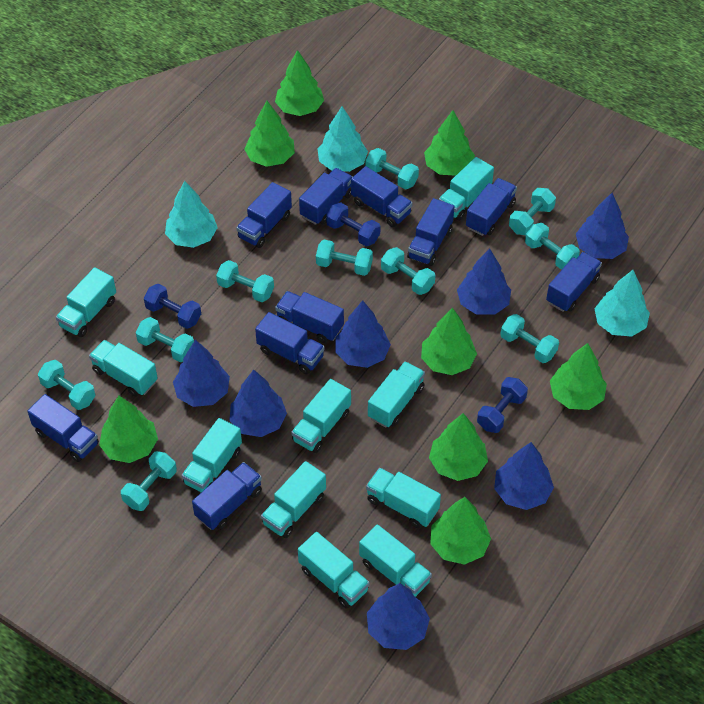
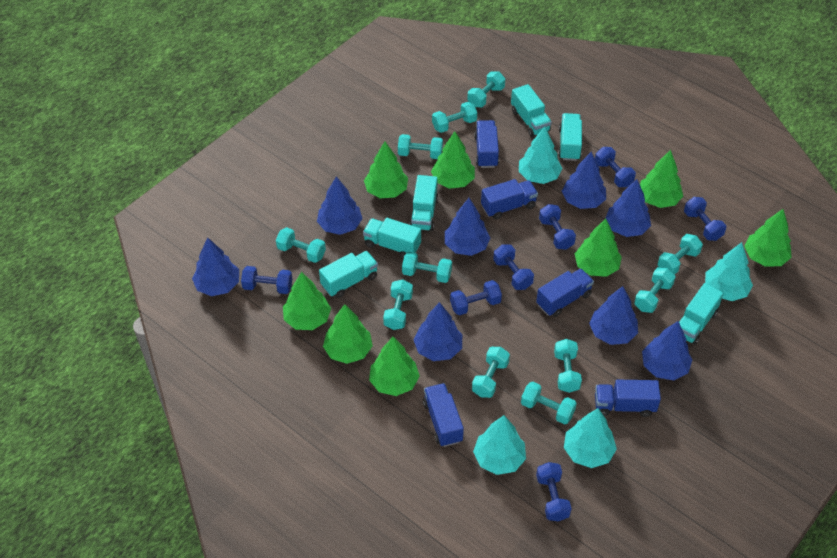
blue dumbbell: [144,284,201,329] [326,202,380,246] [477,377,528,433] = 3 -> [241,266,292,294] [450,280,502,315] [493,245,534,290] [536,462,572,521] [539,204,576,250] [595,147,636,187] [684,197,726,241] = 7
blue tree: [173,340,230,407] [229,369,287,437] [335,300,391,368] [367,583,430,650] [457,248,511,315] [494,442,554,510] [576,193,629,259] = 7 -> [192,237,239,296] [317,177,363,235] [414,302,462,361] [445,198,490,256] [562,152,606,209] [589,286,638,345] [605,179,651,237] [642,321,692,380] = 8
blue truck: [27,394,99,462] [192,462,262,530] [237,182,292,248] [255,312,325,374] [275,291,344,343] [299,168,353,225] [351,166,413,227] [407,198,454,266] [466,178,517,236] [546,252,602,312] = 10 -> [423,383,464,447] [474,120,499,168] [481,179,538,220] [536,269,594,317] [595,380,661,417] = 5
turquoise dumbbell: [38,360,96,410] [121,451,177,511] [136,317,194,362] [216,260,274,302] [316,240,373,276] [365,148,419,189] [381,247,435,295] [500,314,559,363] [509,188,556,235] [525,223,580,270] = 10 -> [276,227,326,263] [383,280,413,330] [398,134,443,159] [402,252,452,283] [432,102,477,133] [467,71,505,107] [472,347,510,398] [521,382,577,424] [554,339,582,393] [634,267,676,313] [658,234,703,275] = 11
turquoise tree: [165,181,218,248] [318,106,368,172] [594,270,650,337] = 3 -> [473,415,526,475] [519,127,563,184] [564,408,617,468] [705,242,753,301] = 4
turquoise truck: [56,267,116,337] [89,340,158,397] [182,418,242,492] [261,461,326,538] [291,379,351,453] [298,532,370,609] [359,524,432,597] [366,468,441,528] [368,361,425,428] [439,157,494,221] = 10 -> [319,251,378,298] [363,218,421,259] [410,175,438,231] [511,84,552,137] [558,113,582,161] [679,283,724,345] = 6

